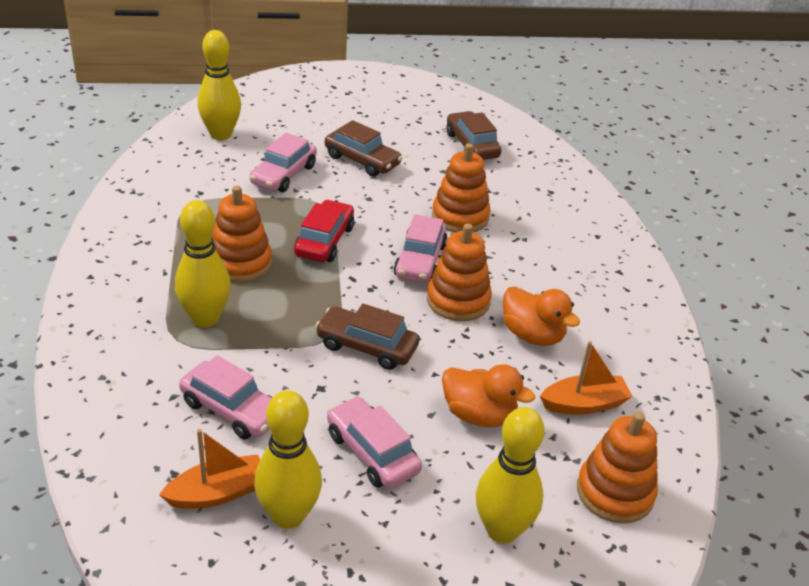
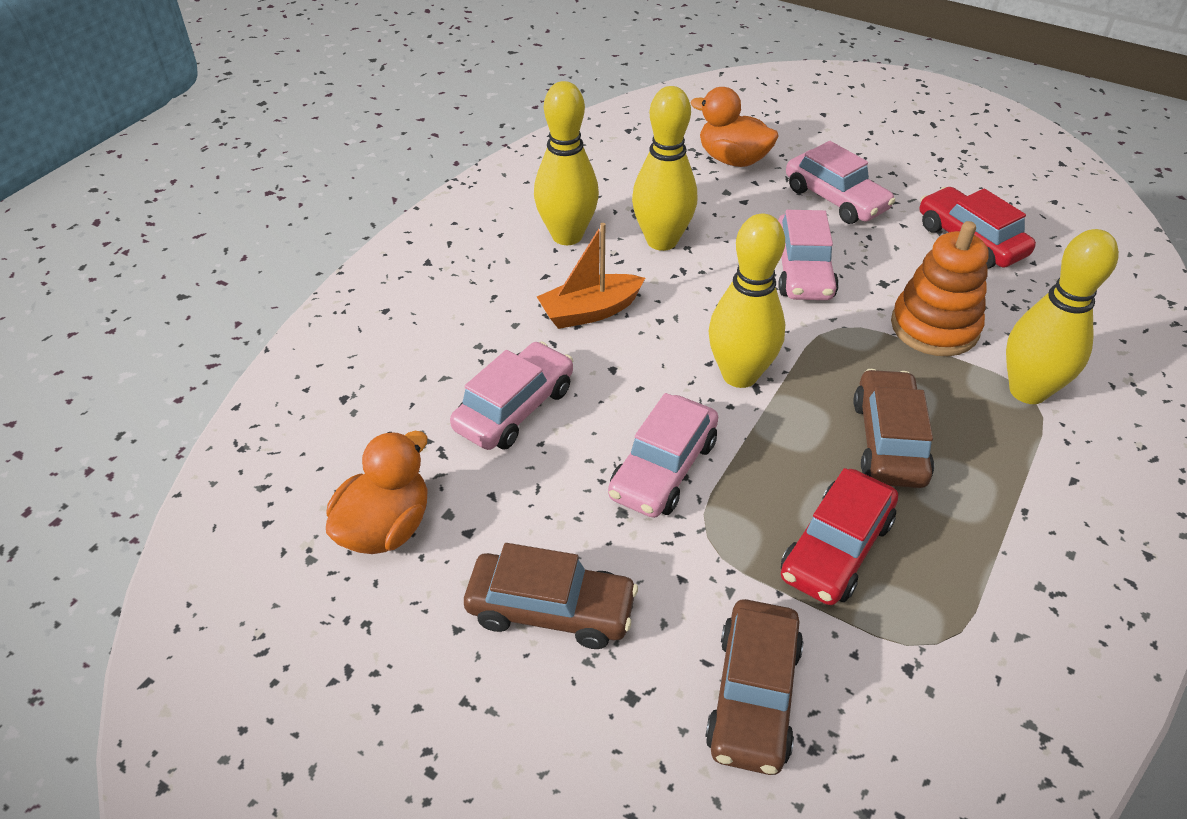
orange boat: [159,429,260,509] [540,341,633,415] = 2 -> [537,223,645,329] = 1
orange stacking toy: [212,186,272,282] [427,224,492,321] [432,143,491,233] [577,412,658,524] = 4 -> [891,221,989,356] = 1
red car: [294,200,354,262] = 1 -> [781,468,898,605] [920,187,1036,269] = 2

